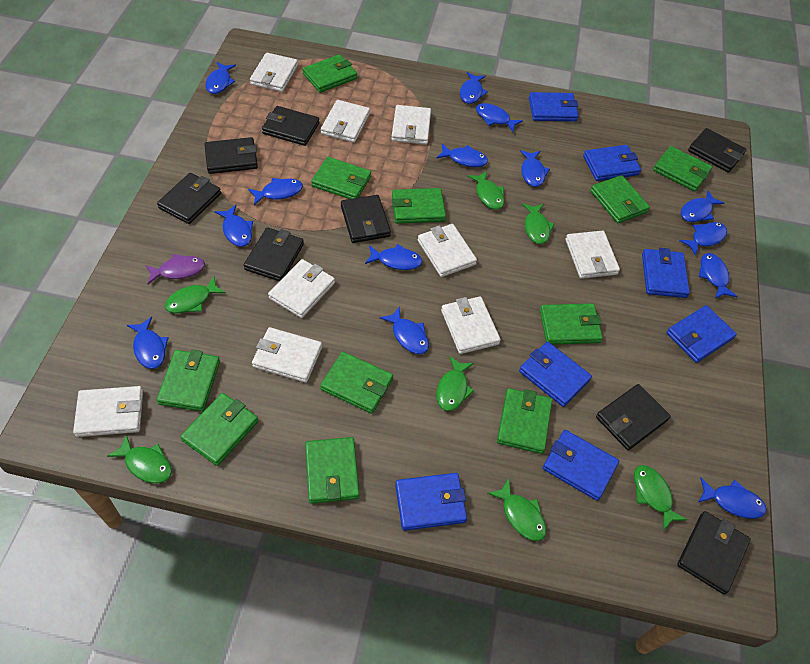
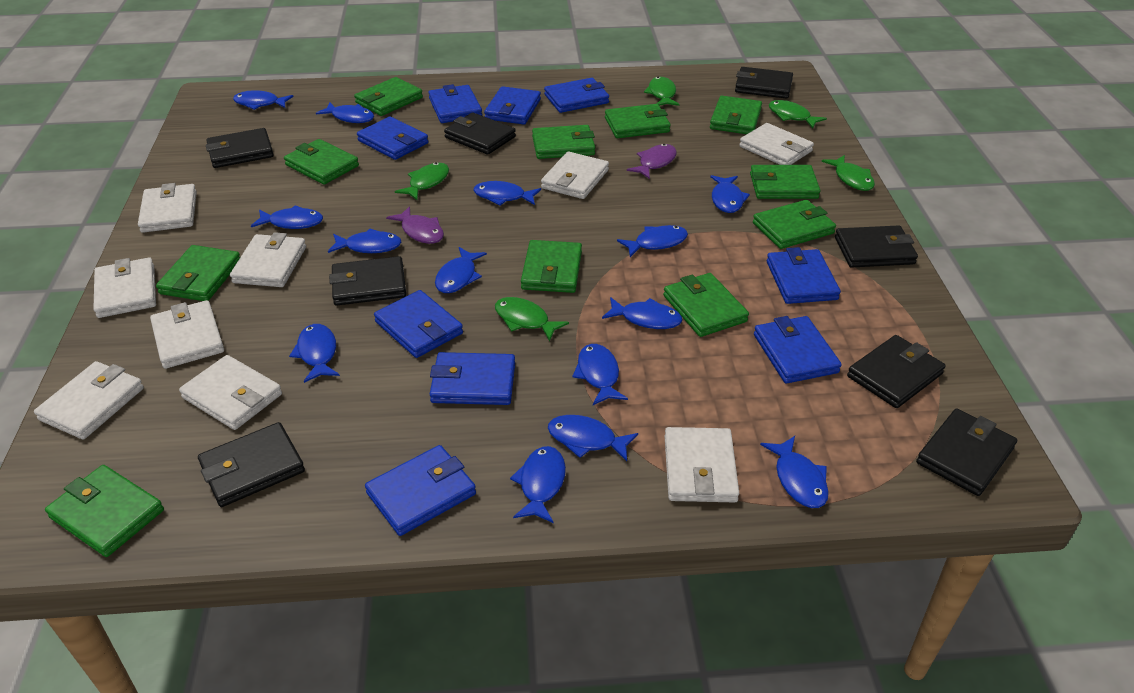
blue wallet: [395,473,467,531] [519,342,592,407] [529,92,578,122] [543,430,619,501] [583,145,641,181] [642,248,690,298] [666,305,737,363] = 7 -> [357,116,428,160] [365,445,476,536] [374,290,463,358] [428,84,482,123] [430,352,515,405] [484,86,541,125] [544,78,609,113] [754,316,842,383] [767,247,841,304] = 9
green fish: [107,434,172,483] [165,276,226,313] [436,356,474,411] [468,171,505,210] [487,478,547,541] [522,204,554,244] [634,465,687,531] = 7 -> [395,162,449,200] [495,297,569,341] [644,77,679,106] [769,100,827,128] [822,155,875,191] = 5
purple fish: [145,254,205,284] = 1 -> [386,206,444,244] [627,144,677,179] = 2

